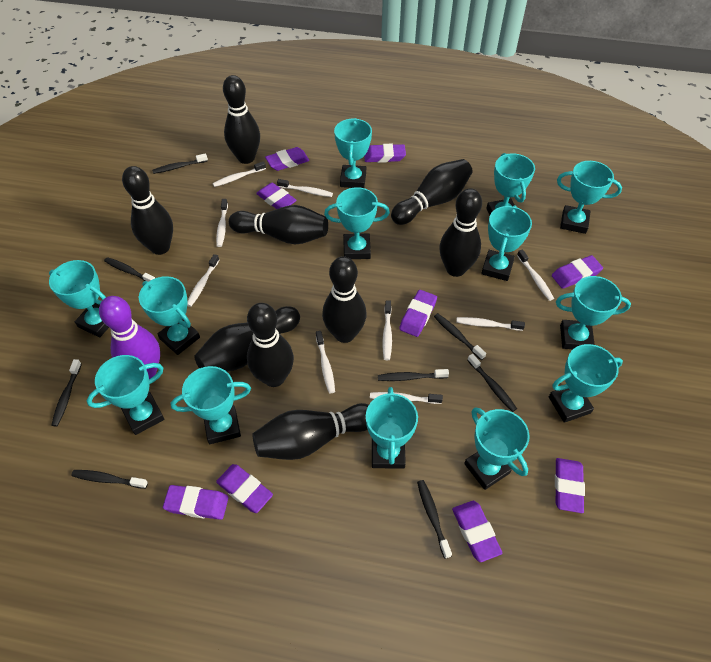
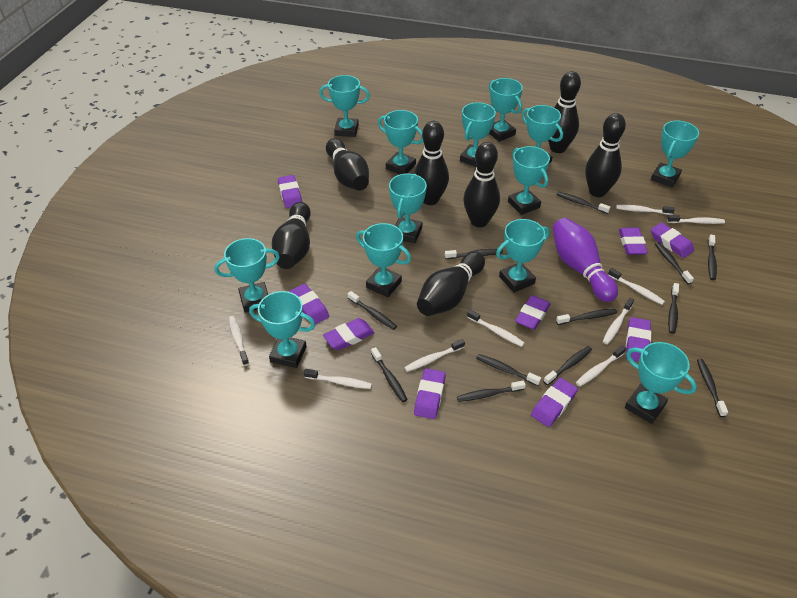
black bowling pin: [122,166,173,255] [194,306,300,372] [223,75,260,164] [229,205,328,245] [247,303,294,387] [252,403,369,460] [322,256,367,343] [391,159,473,225] [439,188,482,277] = 9 -> [272,202,311,269] [326,138,369,191] [414,121,449,205] [417,252,485,316] [463,142,500,227] [548,71,581,153] [585,113,626,197] = 7
black toothbrush: [51,359,82,427] [71,470,148,489] [104,257,155,282] [152,153,208,174] [378,369,449,381] [417,480,452,559] [434,313,486,360] [467,354,517,412] = 8 -> [348,291,397,330] [371,347,408,402] [445,249,503,259] [457,380,526,402] [476,354,541,386] [543,346,592,385] [556,192,610,214] [556,309,617,325] [655,242,694,284] [668,283,679,334] [697,359,728,417] [708,235,717,280] = 12

